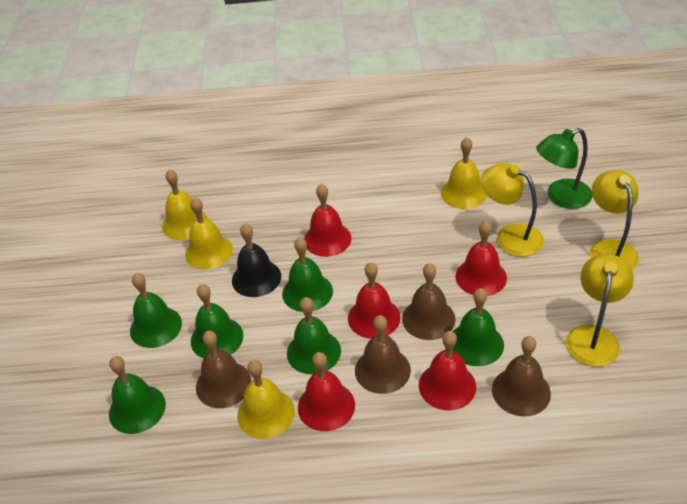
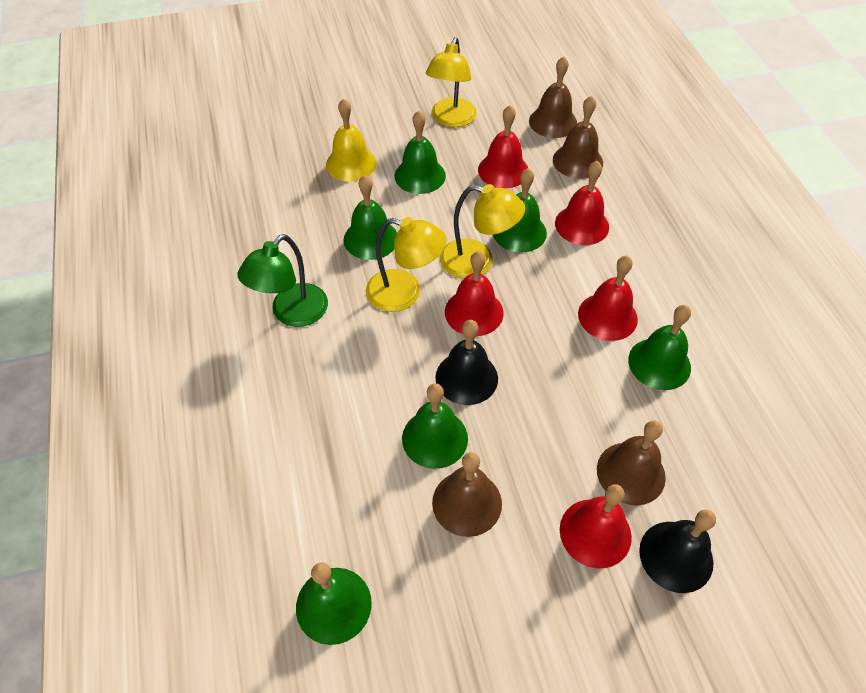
black bell: [232,223,281,297] = 1 -> [435,320,498,405] [639,510,716,593] = 2
yellow bell: [162,169,208,240] [185,197,233,270] [237,360,295,439] [441,137,487,209] = 4 -> [326,98,377,182] = 1

